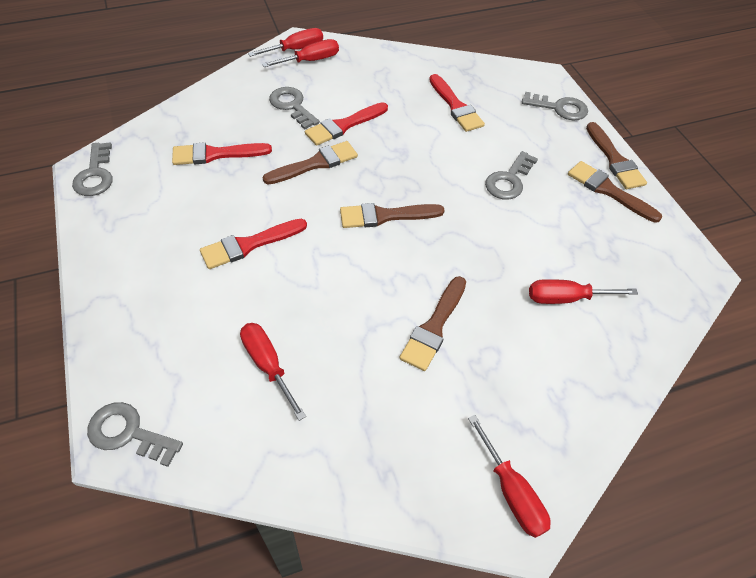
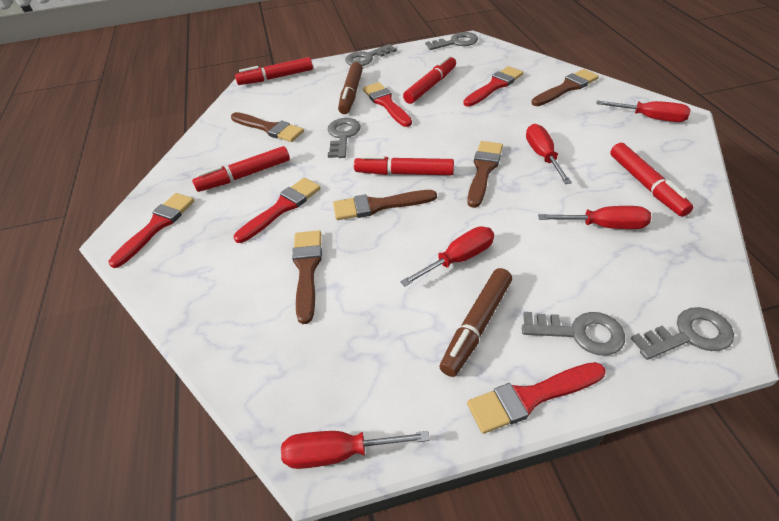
brown marker: none = 0 -> [338,62,363,114] [439,268,512,377] = 2
red brush: [172,142,272,165] [200,219,307,269] [305,102,388,146] [429,74,485,132] = 4 -> [109,193,194,268] [234,178,321,243] [363,82,412,127] [463,66,523,106] [467,362,606,434] = 5
red marker: none = 0 -> [192,146,290,192] [235,57,313,85] [354,155,454,175] [403,56,456,104] [610,143,693,217] = 5

